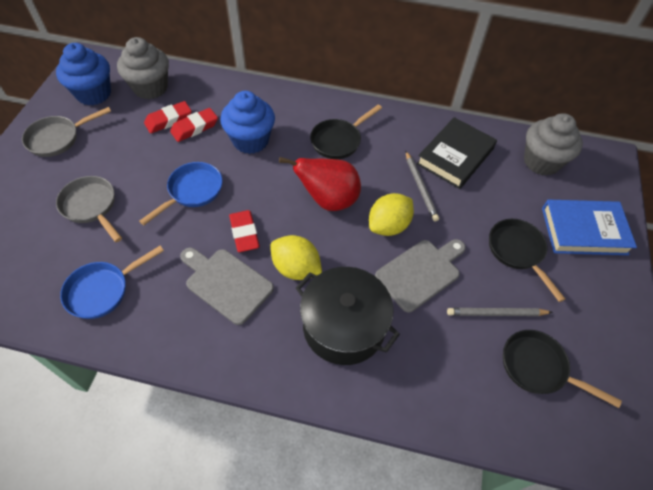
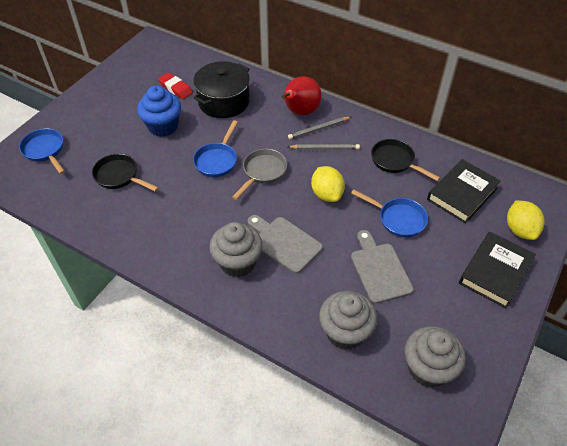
black book: [416,117,497,189] = 1 -> [427,159,501,223] [459,231,536,308] = 2
black pan: [310,104,382,159] [489,219,565,302] [503,330,622,408] = 3 -> [92,154,159,192] [371,139,440,181] = 2
blue book: [542,200,637,255] = 1 -> none = 0
blue cupcake: [56,43,111,105] [220,91,275,154] = 2 -> [137,86,181,137] = 1
blue pan: [60,246,164,319] [139,162,222,225] = 2 -> [19,128,65,174] [193,120,238,177] [351,189,428,238] = 3
grey cupcake: [117,37,169,99] [524,113,583,176] = 2 -> [209,222,263,278] [319,291,377,350] [405,326,466,388] = 3
grey pan: [22,107,111,157] [56,176,122,242] = 2 -> [232,149,287,200] = 1
red eraser: [144,101,192,134] [170,108,218,142] [229,210,260,252] = 3 -> [158,72,193,99] = 1

